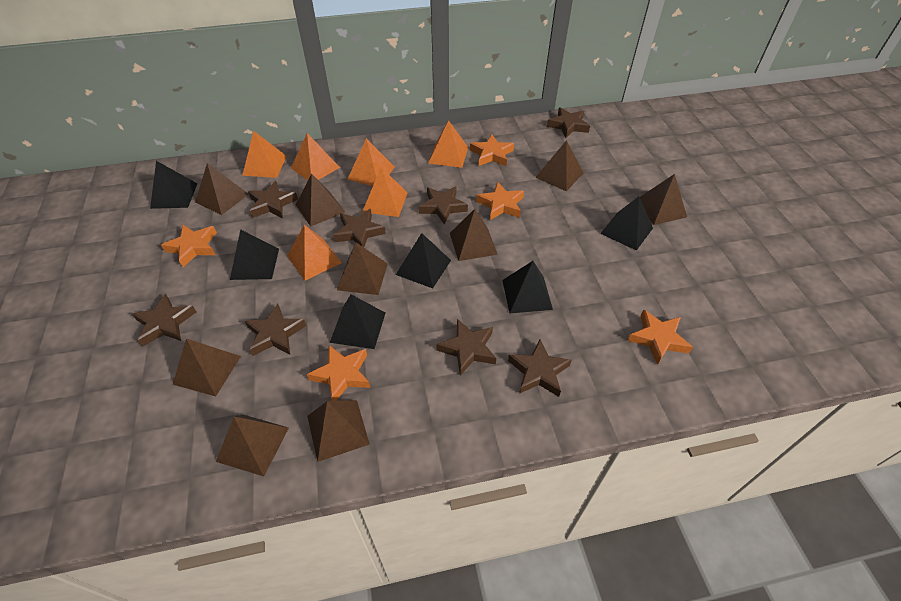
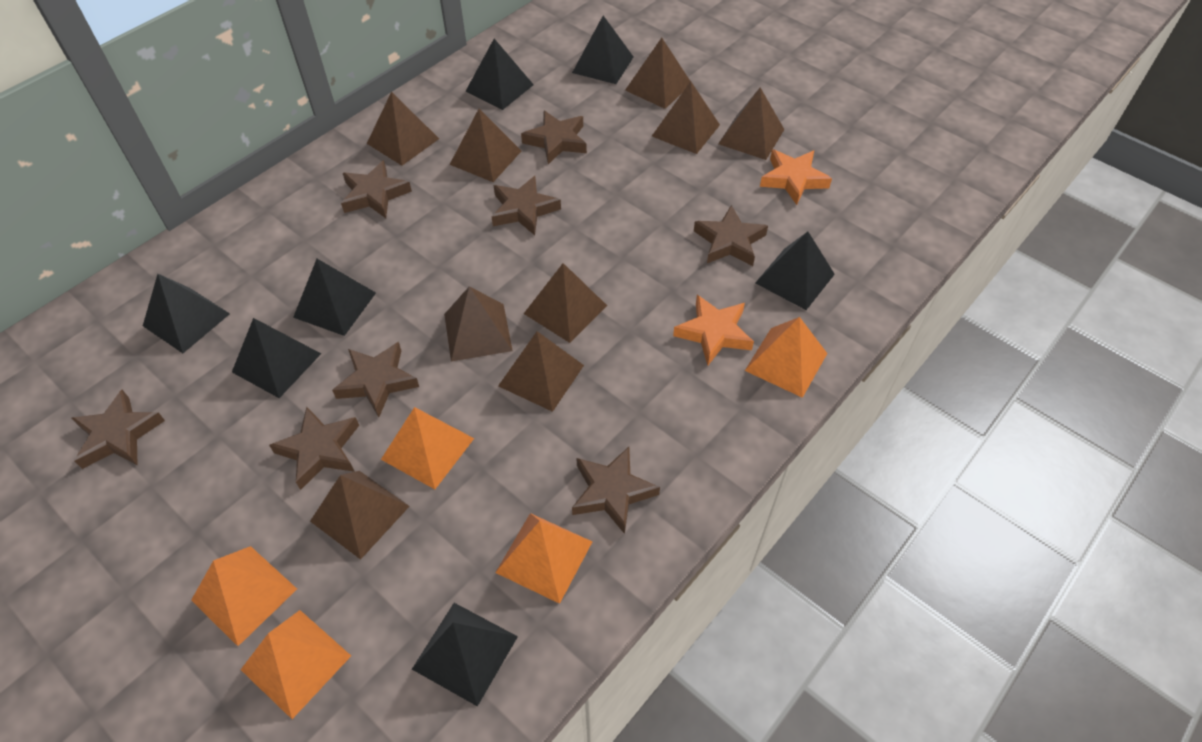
black pyramid: [150,161,197,209] [230,229,279,280] [330,294,385,349] [396,233,451,288] [502,261,553,313] [600,196,653,251] = 6 -> [143,274,230,353] [232,318,321,398] [293,259,376,336] [412,603,518,706] [466,39,534,110] [572,16,633,84] [755,232,835,310] = 7
orange pyramid: [242,131,287,178] [287,225,342,281] [291,133,340,180] [347,138,395,186] [362,168,408,217] [428,120,468,168] = 6 -> [191,546,297,646] [241,610,351,719] [381,407,474,489] [495,513,593,604] [745,317,828,398] = 5
orange star: [161,225,217,267] [307,345,370,401] [470,134,514,166] [476,182,524,220] [627,309,693,365] = 5 -> [673,295,754,365] [760,149,832,205] = 2

